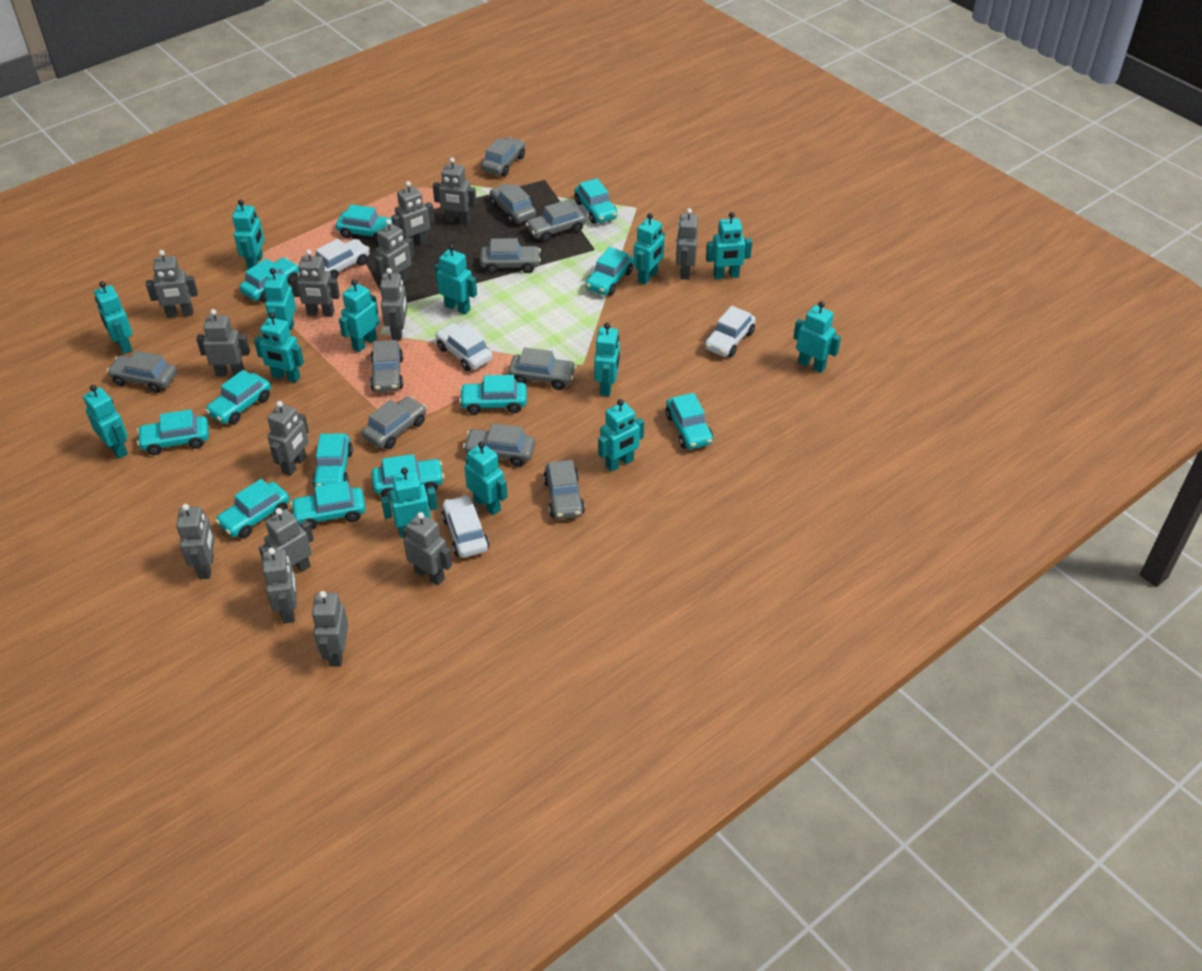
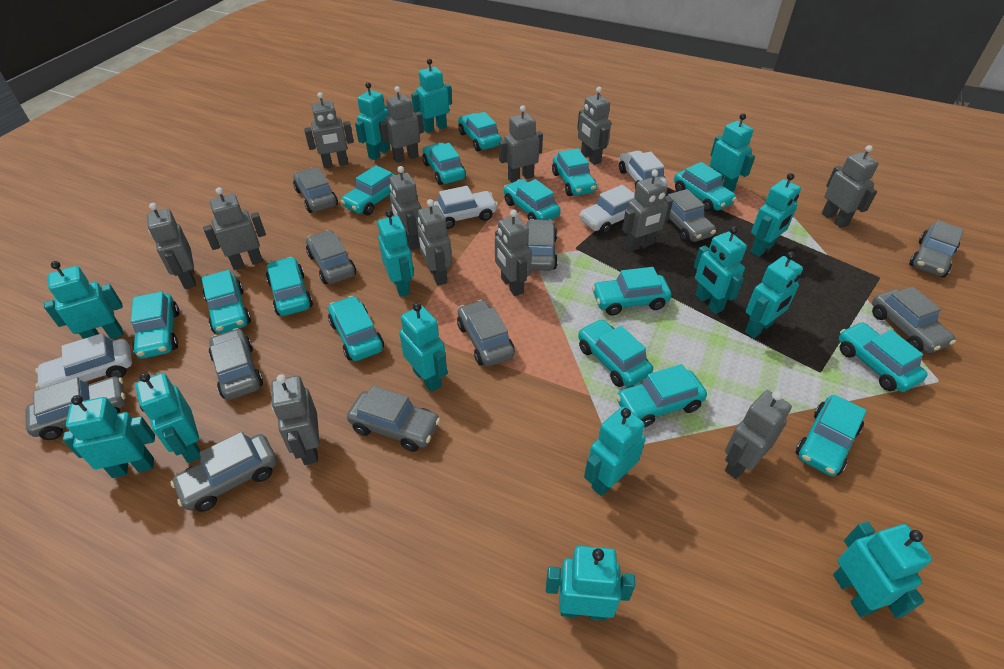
grey car: [107,351,177,393] [362,396,426,449] [370,340,403,392] [463,423,535,467] [480,238,541,274] [481,137,525,176] [490,183,536,225] [508,347,577,390] [525,200,586,242] [543,460,585,519] = 10 -> [26,376,126,440] [170,432,277,512] [209,328,263,400] [293,168,338,213] [306,230,356,284] [347,386,441,452] [457,300,515,366] [526,219,558,271] [665,189,716,242] [872,287,956,353] [909,220,964,277] = 11
grey robot: [146,250,198,318] [176,504,215,579] [196,309,250,377] [259,508,314,572] [262,548,297,623] [267,401,309,476] [290,249,340,317] [312,591,348,666] [375,219,414,283] [380,268,407,340] [391,181,435,248] [402,512,452,585] [433,158,477,224] [676,208,698,280] = 14 -> [147,203,196,289] [203,187,266,270] [271,374,320,465] [304,92,354,168] [379,86,424,163] [389,166,421,250] [417,199,452,286] [495,210,532,296] [499,105,543,183] [577,87,611,165] [622,170,673,251] [725,390,792,479] [822,145,879,228] = 13
turquoise car: [137,409,209,455] [205,370,271,425] [215,479,290,538] [240,258,299,302] [290,481,366,529] [312,434,353,487] [336,204,392,243] [371,454,444,499] [459,375,527,414] [575,178,618,224] [585,247,633,296] [665,393,713,449] = 12 -> [130,292,179,359] [202,270,251,334] [266,257,313,316] [328,296,384,361] [341,165,394,215] [422,143,466,185] [458,112,502,151] [504,179,561,220] [552,148,597,196] [578,319,653,387] [592,267,671,315] [616,364,707,427] [674,162,737,212] [796,395,867,476] [839,322,928,392] = 15

